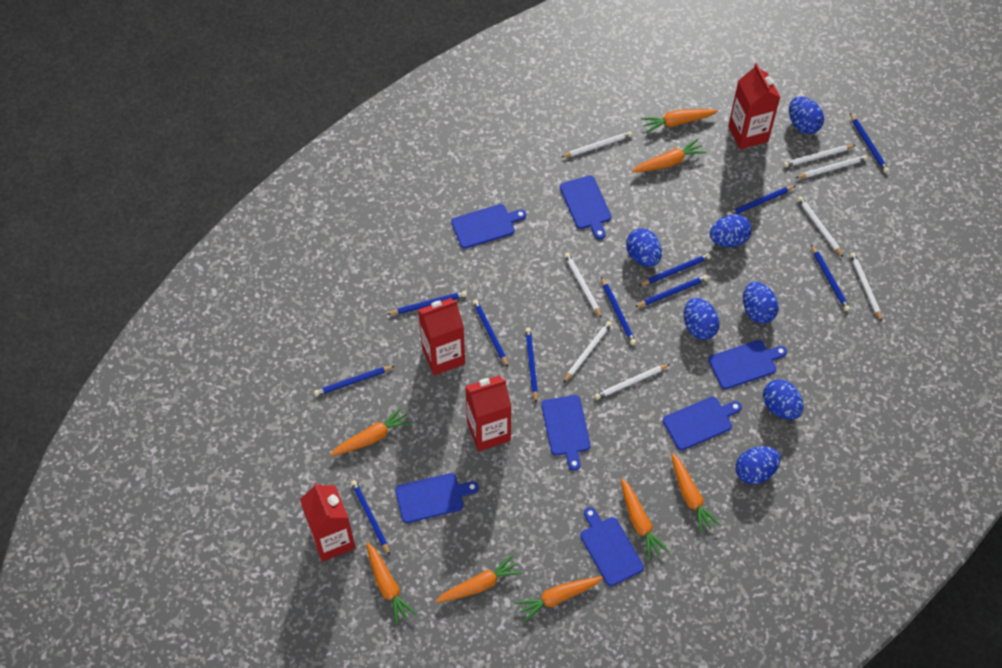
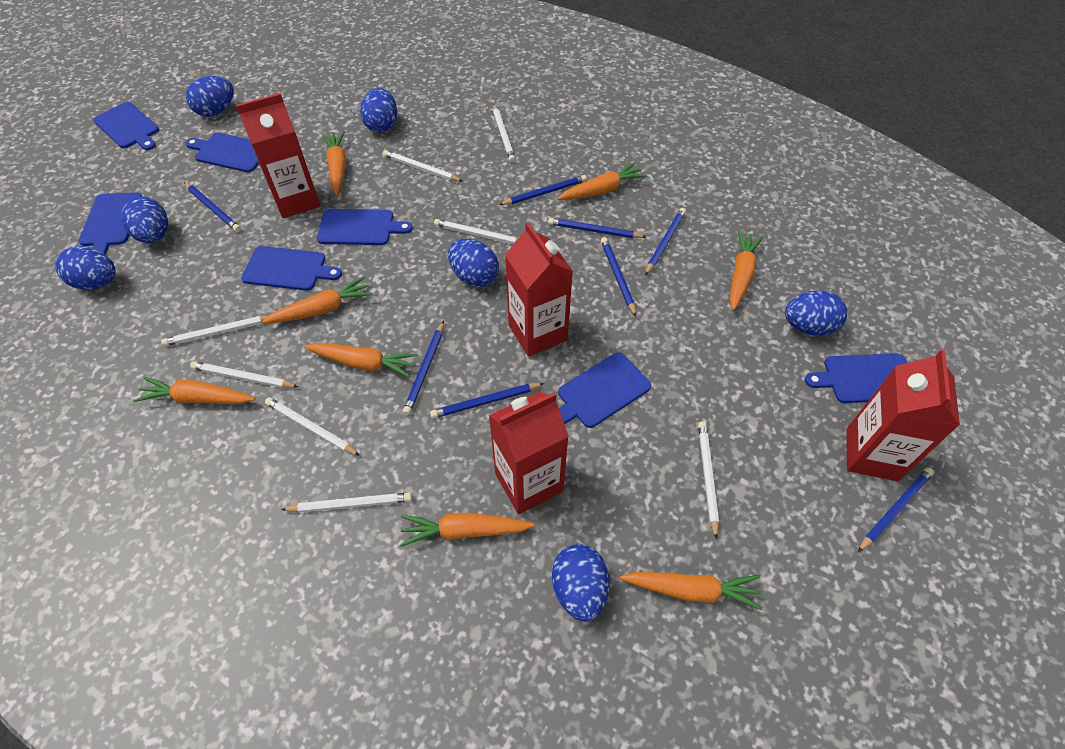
blue pencil: [314,366,394,396] [351,480,390,556] [388,291,467,315] [472,299,508,367] [525,328,538,403] [601,277,636,345] [635,275,708,307] [638,253,711,286] [727,186,795,215] [811,244,850,311] [850,113,889,173] = 11 -> [184,182,241,232] [403,321,444,415] [430,383,544,419] [499,175,587,205] [548,218,646,238] [601,237,636,316] [645,208,686,275] [858,468,934,552] = 8

